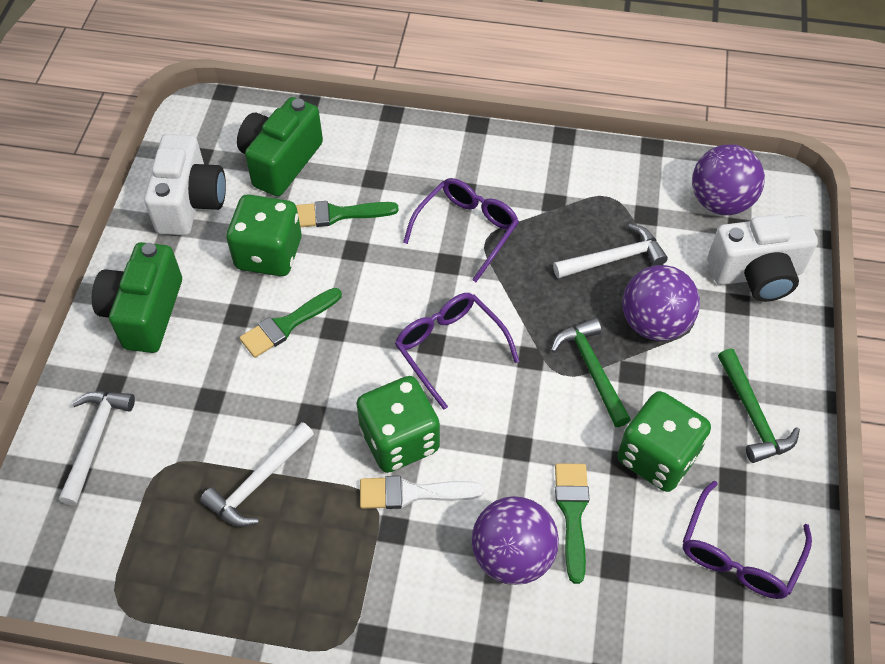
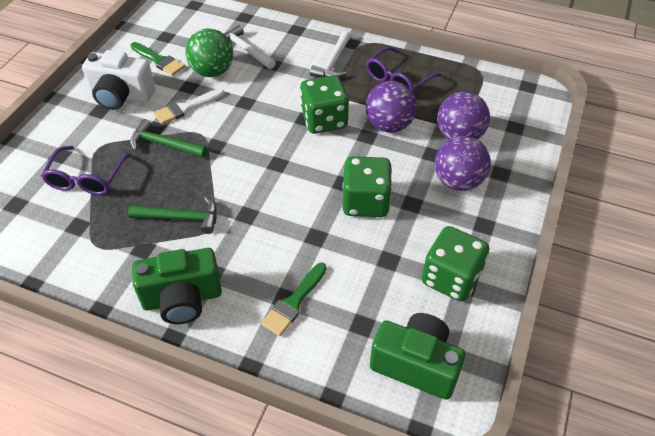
green ball: none = 0 -> [185,28,233,77] = 1
green brush: [239,288,342,358] [296,201,399,227] [555,463,589,584] = 3 -> [130,42,185,76] [261,263,327,336] = 2
purple glasses: [395,293,519,410] [403,178,519,282] [683,480,812,599] = 3 -> [41,146,131,195] [366,47,442,92] = 2
white camera: [144,134,226,235] [708,214,818,302] = 2 -> [82,50,155,110] = 1
white hammer: [59,391,135,506] [200,422,314,527] [553,224,668,279] = 3 -> [224,25,276,69] [310,31,351,78] = 2

